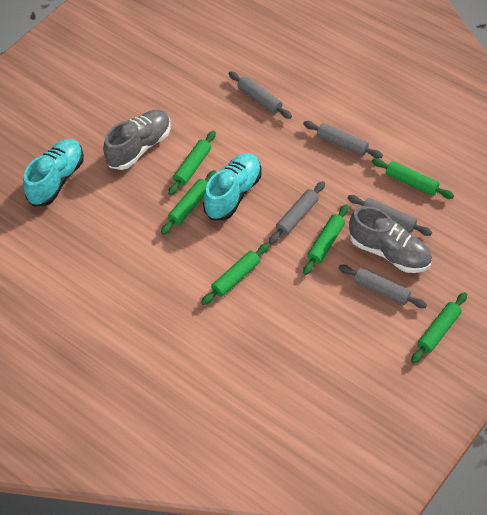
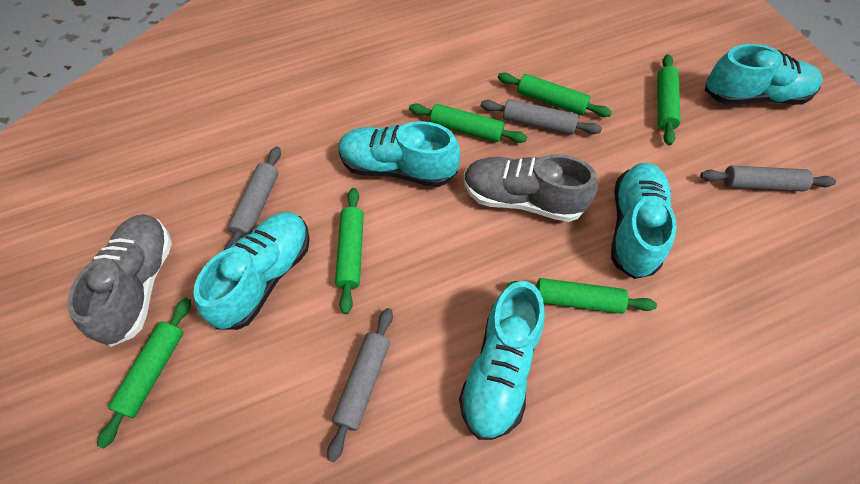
grey rolling pin: [229,71,292,119] [269,181,325,244] [303,121,383,158] [339,265,427,308] [348,195,432,236] = 5 -> [224,147,281,250] [327,308,393,462] [480,99,602,135] [700,165,836,192] = 4
turquoise shoe: [23,139,84,206] [203,153,262,220] = 2 -> [193,212,310,330] [338,121,460,187] [459,281,545,440] [611,163,677,279] [705,44,823,105] = 5

